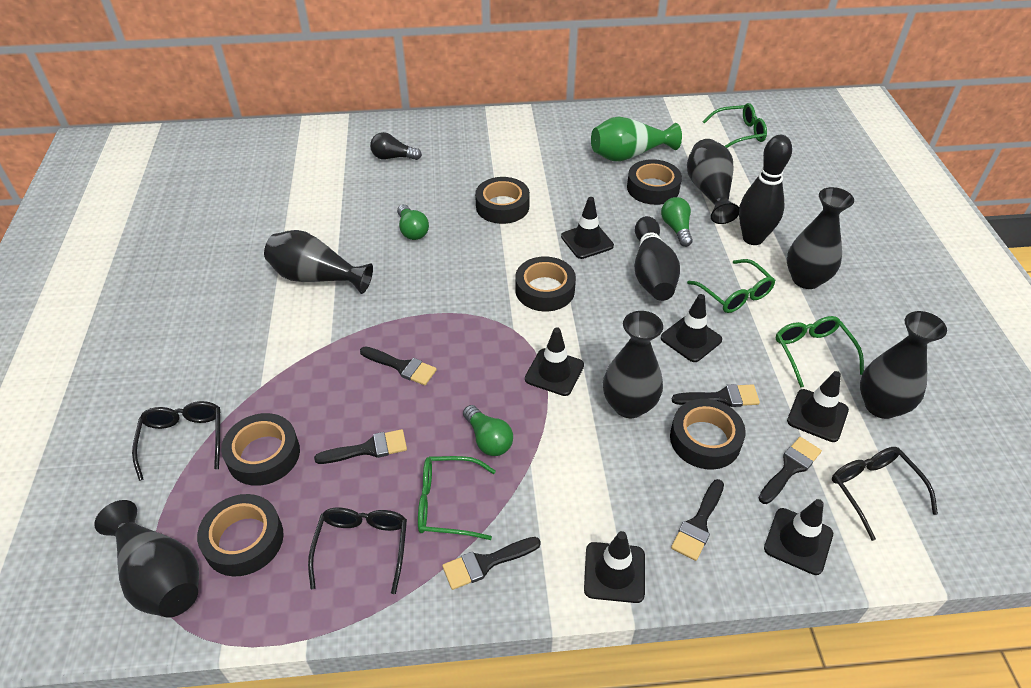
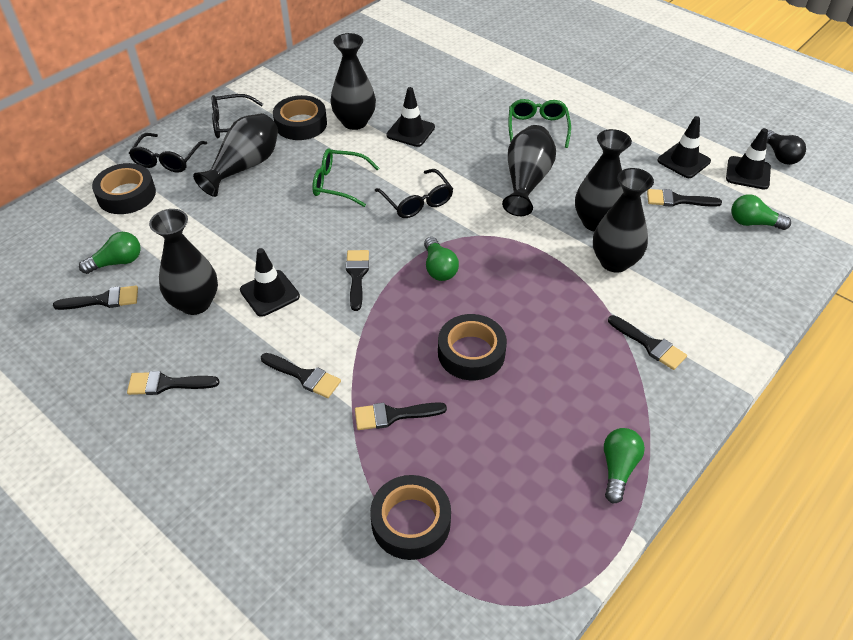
black bowling pin: [635,216,680,301] [739,135,792,245] = 2 -> none = 0
black brush: [314,429,407,464] [360,346,437,385] [442,537,541,590] [671,479,724,561] [672,384,760,407] [759,437,822,504] = 6 -> [53,286,138,310] [127,371,220,395] [261,353,341,398] [346,250,369,311] [355,402,447,430] [608,315,687,370] [647,189,722,207] = 7
black tape: [197,494,284,576] [221,413,300,486] [475,177,530,224] [515,257,576,311] [627,159,682,205] [670,399,746,470] = 6 -> [92,163,156,214] [273,95,327,140] [370,475,451,560] [438,314,507,380] = 4
black traffic cone: [525,327,584,396] [561,197,614,259] [584,531,645,603] [661,294,722,362] [764,499,833,575] [787,371,849,442] = 6 -> [240,248,300,317] [386,87,435,147] [658,116,711,178] [726,128,771,189] = 4
green glasses: [418,456,496,540] [687,259,776,313] [702,103,767,148] [776,316,864,388] = 4 -> [312,148,379,207] [508,99,571,148] = 2
green light bulb: [397,204,429,240] [463,405,513,456] [661,197,693,247] = 3 -> [79,232,141,274] [424,237,459,281] [604,428,645,503] [731,194,791,230] = 4
green vase: [591,117,682,162] = 1 -> none = 0

